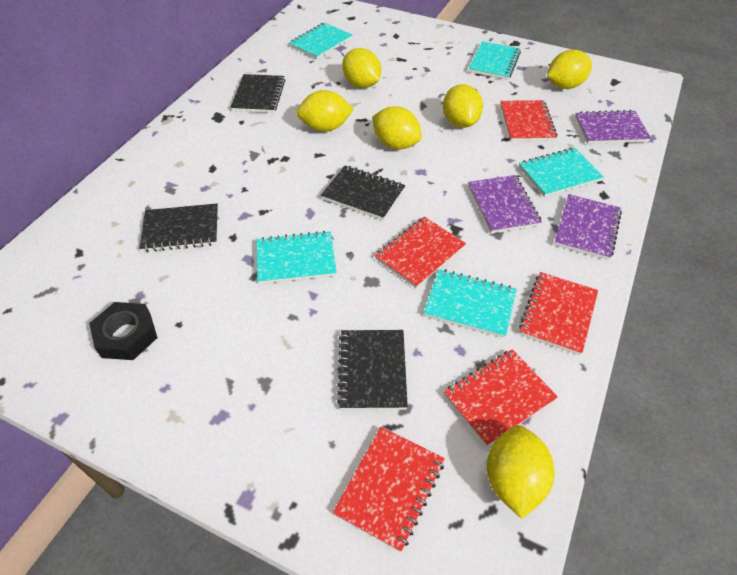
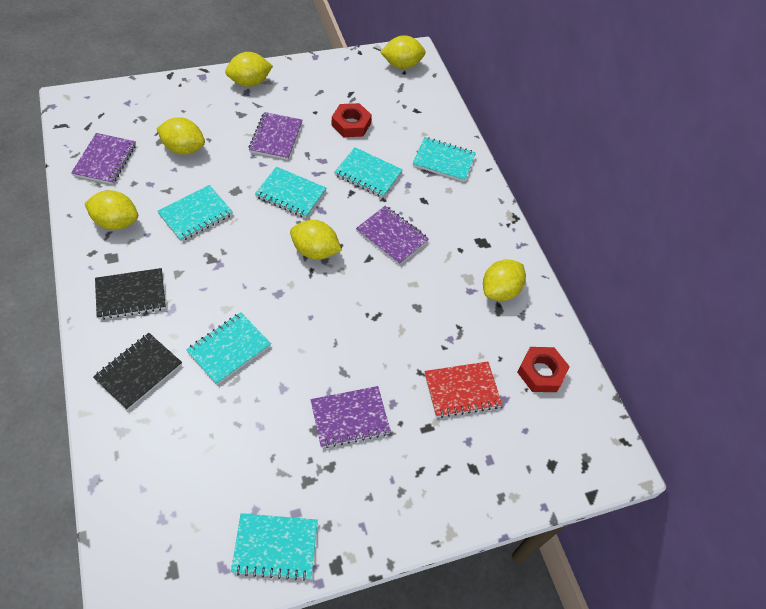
black notebook: [139,204,218,252] [231,74,285,113] [321,165,405,220] [337,330,408,410] = 4 -> [93,333,182,410] [95,268,166,320] = 2
black nut: [89,302,158,360] = 1 -> none = 0
purple notebook: [468,175,542,233] [554,194,622,260] [575,110,651,144] = 3 -> [71,133,136,184] [249,112,302,160] [311,386,391,448] [356,206,429,265] = 4
red notebook: [333,427,445,552] [375,217,466,288] [444,349,558,447] [500,100,557,141] [519,272,598,355] = 5 -> [424,361,502,418] = 1
red nut: none = 0 -> [331,103,372,137] [517,347,570,392] = 2
turquoise notebook: [256,231,337,284] [289,22,352,59] [424,269,517,338] [469,41,521,80] [519,148,603,197] = 5 -> [157,185,233,241] [186,312,271,385] [231,513,318,581] [255,167,326,218] [334,147,403,198] [413,137,476,182] = 6

